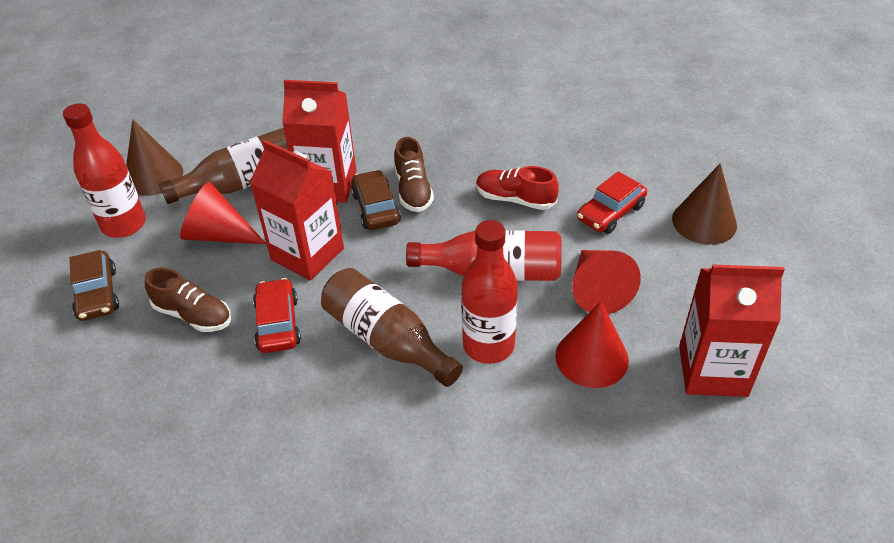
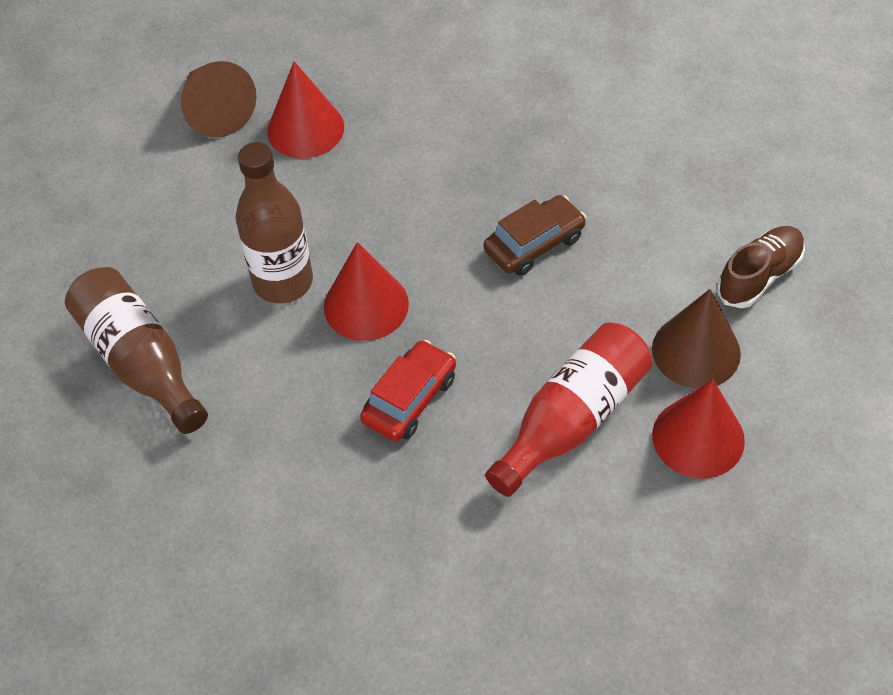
brown car: [70,250,119,321] [351,170,401,230] = 2 -> [484,195,586,276] = 1
brown shoe: [145,267,231,332] [394,137,434,212] = 2 -> [717,226,805,308] = 1
red bottle: [63,103,146,238] [406,230,562,281] [461,220,518,364] = 3 -> [485,322,652,497] = 1
red car: [253,278,301,353] [577,171,647,234] = 2 -> [360,340,456,442] = 1
red carton: [250,140,344,280] [282,80,357,203] [679,265,785,397] = 3 -> none = 0
red shoe: [476,166,559,210] = 1 -> none = 0

